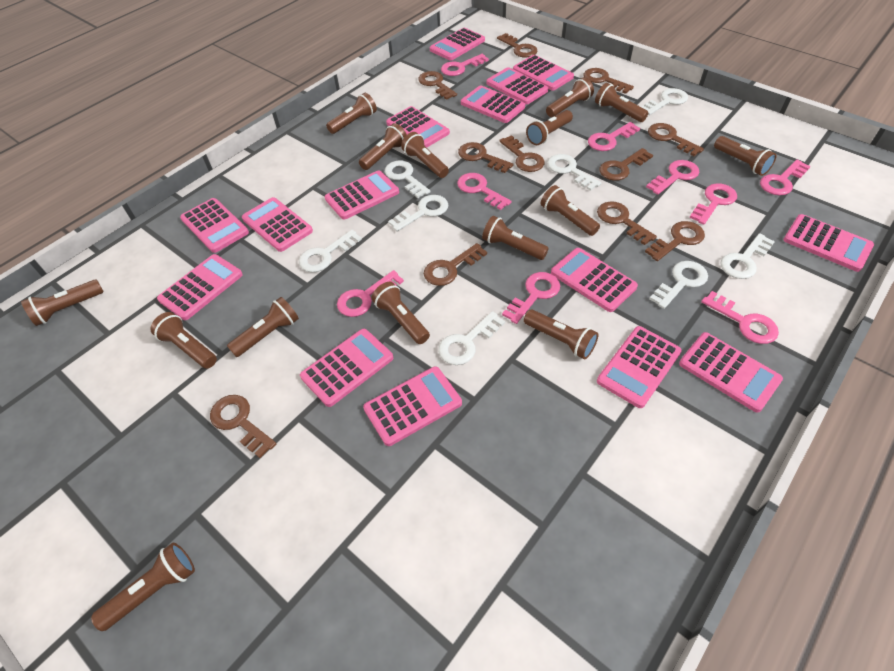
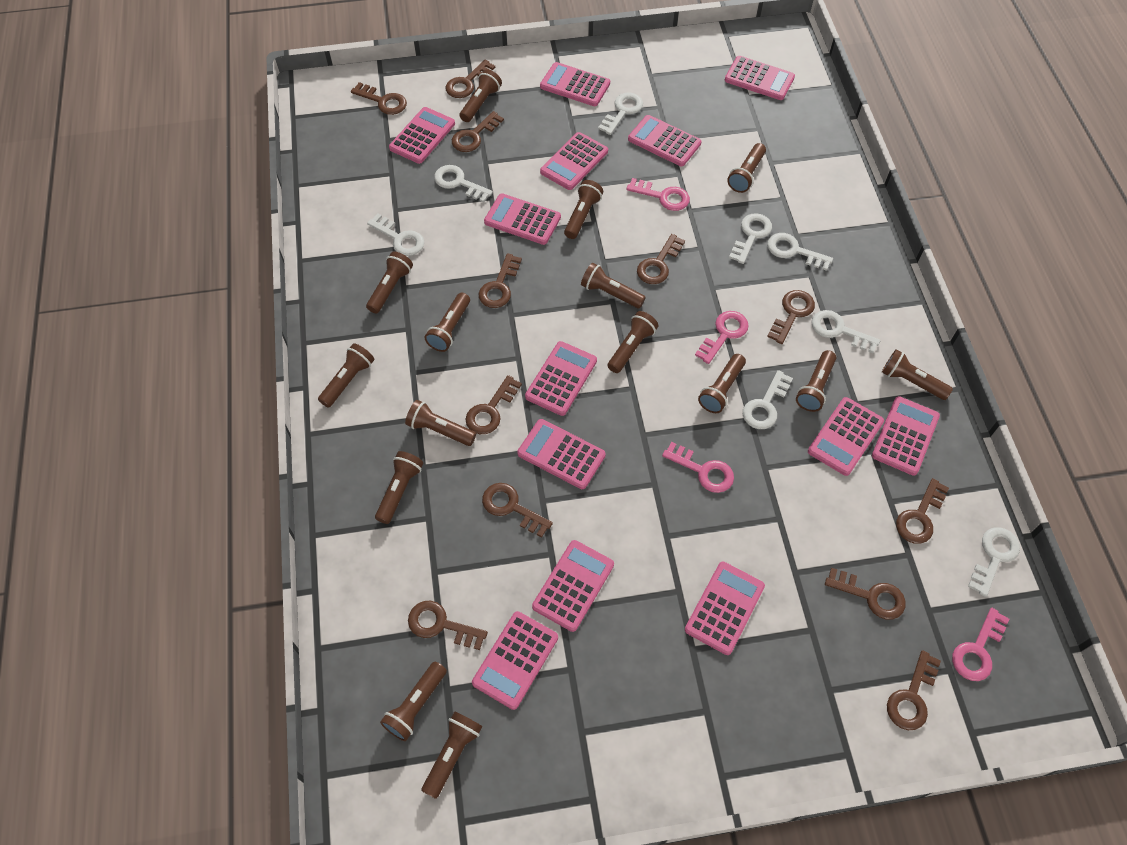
brown key: [210,395,276,458] [418,71,457,100] [424,243,487,286] [458,142,513,173] [497,33,537,58] [499,135,545,172] [583,68,634,94] [597,201,657,245] [599,148,653,181] [645,221,705,261] [648,123,704,156] = 11 -> [351,82,407,115] [408,601,488,650] [446,60,495,98] [452,111,504,152] [465,375,522,434] [479,253,522,308] [482,483,553,537] [637,234,685,284] [767,290,815,344] [825,568,906,619] [887,650,941,730] [896,478,949,544] = 12
pink calculator: [157,254,243,320] [180,198,249,253] [242,197,313,252] [300,329,393,407] [325,170,399,220] [363,366,462,446] [386,106,450,148] [430,28,485,61] [461,85,525,123] [486,67,548,105] [513,55,574,90] [551,248,638,312] [597,326,682,408] [679,332,783,413] [783,214,874,272] = 15 -> [389,107,455,164] [472,611,558,710] [484,193,561,245] [517,419,606,489] [525,341,597,416] [532,540,614,632] [540,62,610,106] [540,132,608,190] [628,115,702,166] [685,562,765,655] [725,56,795,100] [808,397,884,476] [872,396,940,476] = 13
pink key: [337,270,404,317] [441,54,489,76] [457,173,512,210] [502,272,560,324] [588,122,640,151] [646,160,699,195] [689,183,737,225] [701,291,779,344] [760,160,811,195] = 9 -> [626,178,690,211] [662,442,734,493] [695,311,749,364] [952,608,1009,681] = 4

